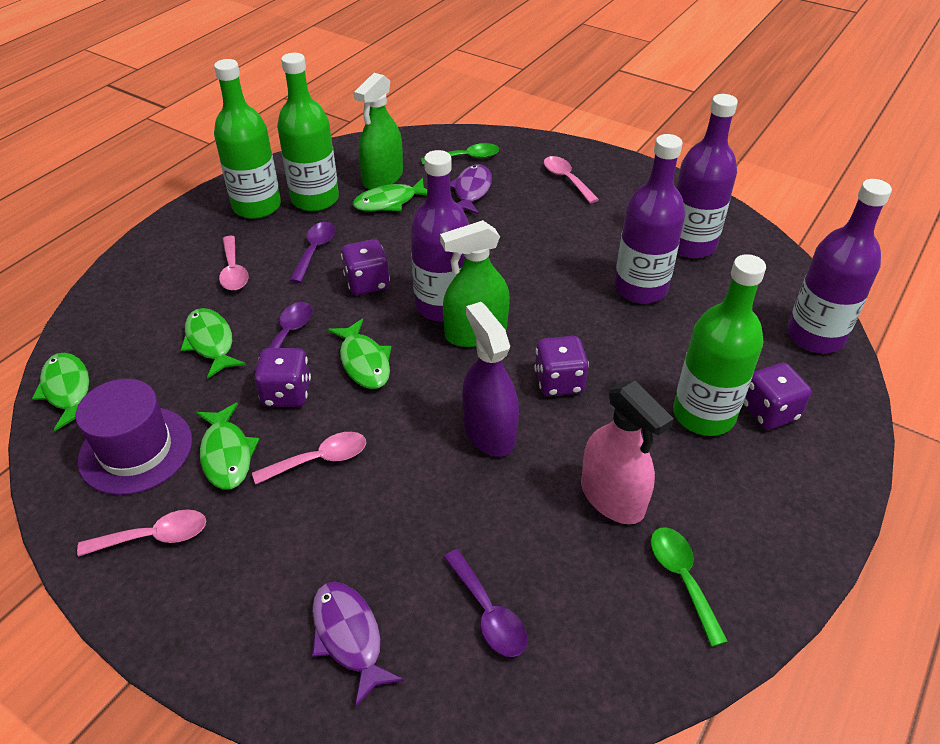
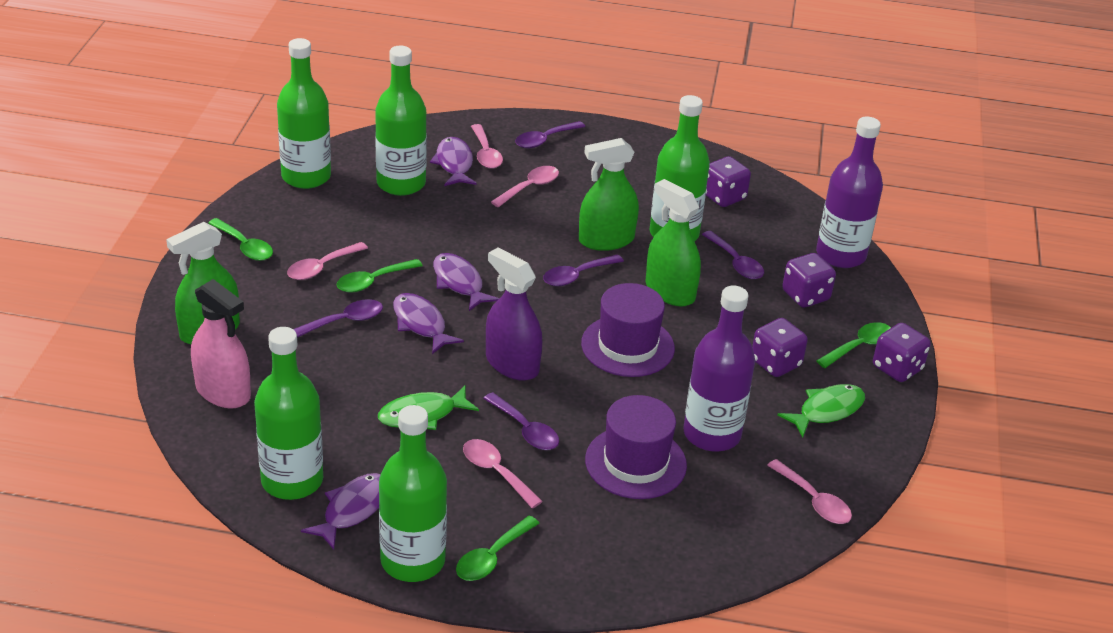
green bottle: [214,59,281,219] [277,53,339,211] [673,254,766,436] = 3 -> [254,327,323,500] [277,38,331,189] [375,46,427,196] [379,405,447,582] [650,95,710,241] = 5
green fish: [32,353,89,431] [181,308,246,379] [196,402,259,490] [327,319,391,389] [353,178,427,211] = 5 -> [378,385,479,430] [777,384,865,437] = 2
green spoon: [421,143,499,165] [651,527,728,647] = 2 -> [208,218,273,261] [337,259,423,293] [456,515,540,581] [817,322,891,368] = 4
green spray bottle: [354,73,403,189] [440,220,510,347] = 2 -> [166,222,240,344] [579,138,639,251] [646,179,701,307] = 3
pink spoon: [77,510,206,557] [219,236,248,291] [252,432,366,484] [544,156,599,204] = 4 -> [287,242,368,280] [463,439,543,509] [471,124,503,169] [491,166,559,207] [767,459,852,524] = 5
purple bottle: [410,150,470,322] [614,134,686,304] [676,94,738,258] [787,179,892,353] = 4 -> [683,286,755,452] [816,117,883,268] = 2
purple fish: [312,582,404,707] [450,164,492,215] = 2 -> [301,473,381,550] [393,293,464,354] [430,137,477,186] [433,253,499,311] = 4
purple hat: [75,379,192,495] = 1 -> [581,283,675,377] [585,395,687,499] = 2
purple spoon: [253,302,313,373] [290,222,335,283] [443,549,527,657] = 3 -> [293,299,383,337] [483,392,559,450] [515,121,585,148] [543,254,624,286] [702,231,764,279] = 5

